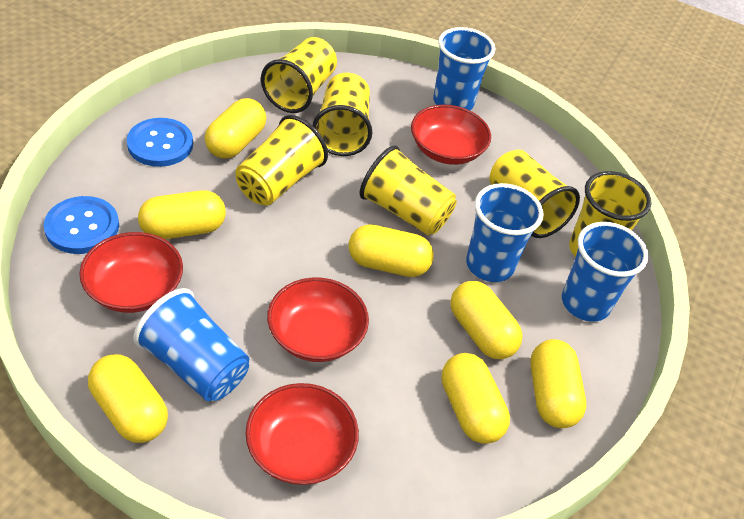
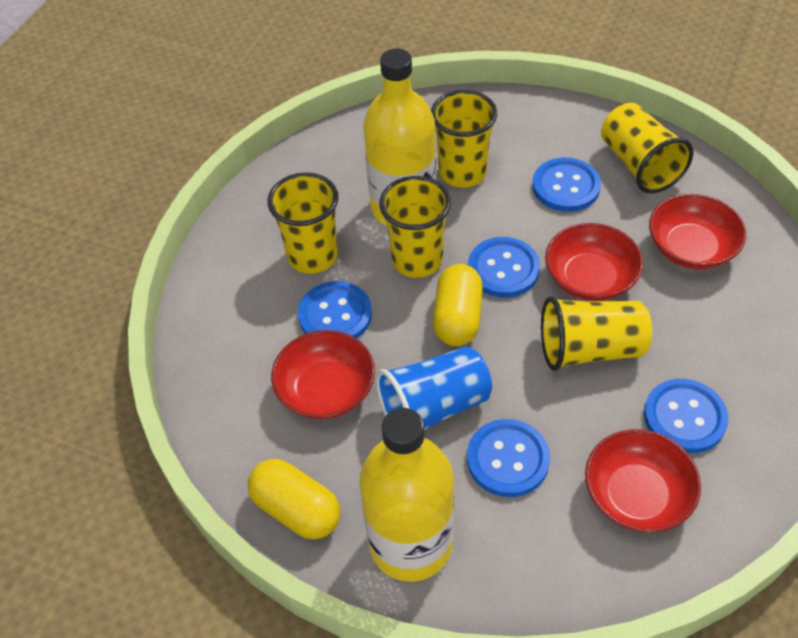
blue button: [44,196,119,254] [127,118,193,167] = 2 -> [298,281,372,339] [467,419,550,497] [468,237,540,298] [532,157,601,212] [644,379,728,453] = 5
blue cup: [133,288,249,401] [433,27,495,110] [466,183,544,282] [562,222,648,322] = 4 -> [376,347,492,430] = 1
yellow bottle: none = 0 -> [359,408,454,582] [364,49,436,226] = 2
yellow capsule: [88,354,168,443] [138,190,226,239] [205,98,266,159] [348,224,434,277] [441,353,510,444] [450,281,523,359] [530,339,586,428] = 7 -> [248,459,340,539] [433,264,483,346] = 2
yellow cup: [235,115,328,205] [261,37,337,113] [312,73,373,156] [359,145,457,235] [490,149,580,238] [569,171,651,257] = 6 -> [267,172,338,274] [379,176,451,278] [431,90,497,188] [541,296,652,371] [601,103,694,193] = 5

